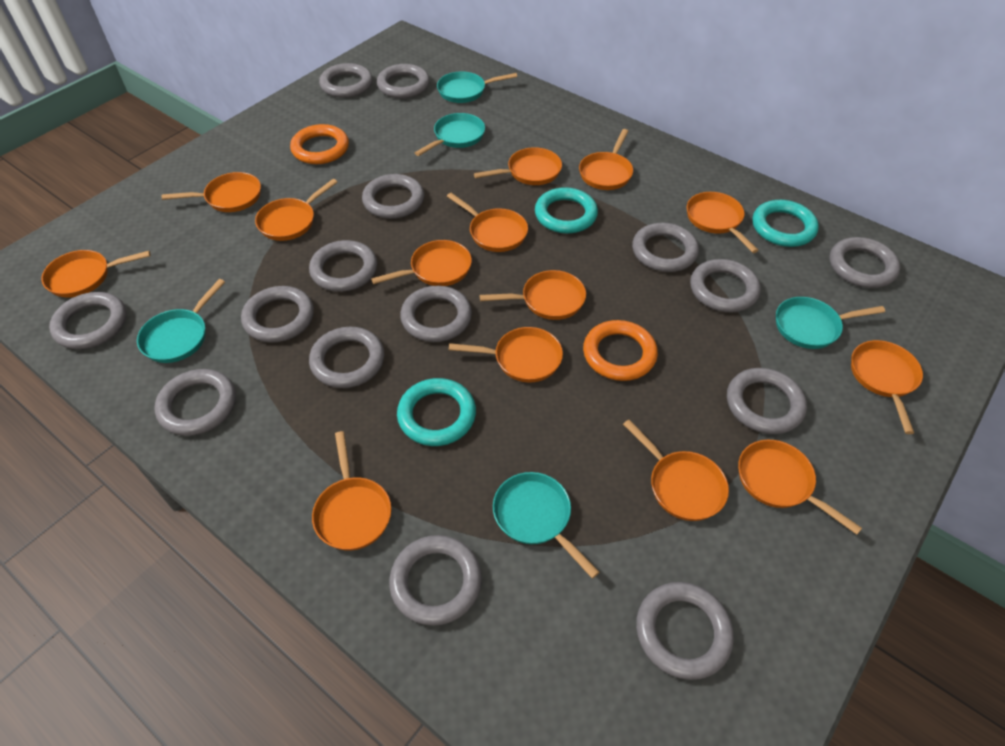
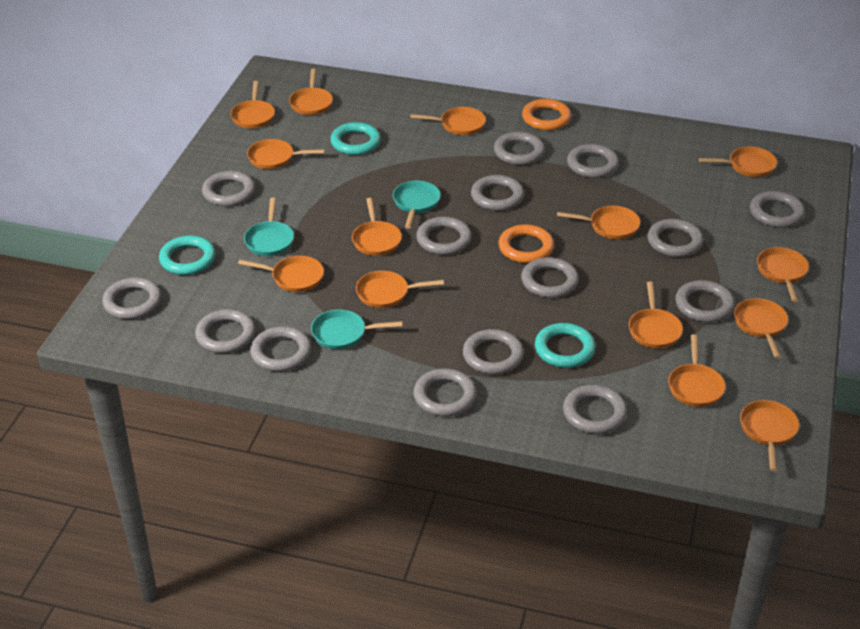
turquoise pan: [137,279,225,363] [415,113,485,156] [437,72,517,103] [493,472,600,579] [776,297,885,349] = 5 -> [244,197,294,256] [311,310,403,349] [393,181,441,229] = 3

